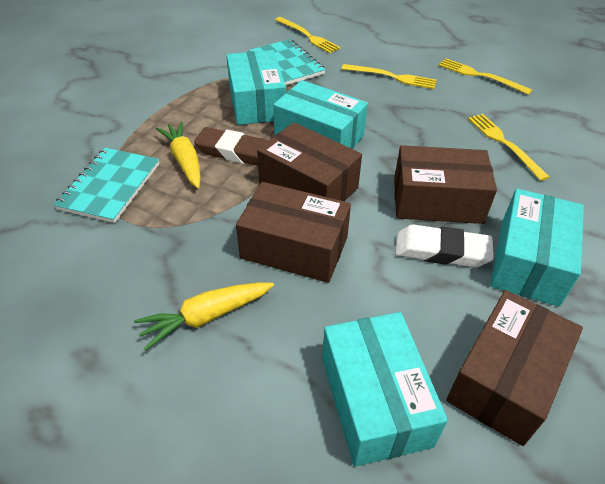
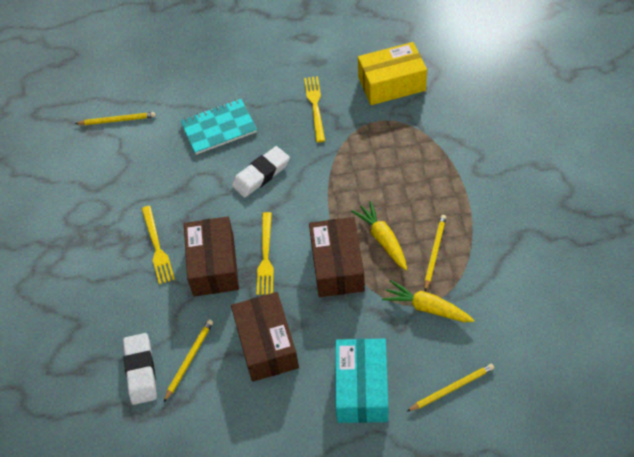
brown box: [236,182,351,283] [257,122,362,201] [394,145,497,224] [446,290,583,446] = 4 -> [184,217,239,297] [231,292,299,382] [309,217,365,297] = 3
brown eraser: [194,127,268,166] = 1 -> none = 0
turquoise box: [226,50,286,125] [273,80,368,149] [322,312,448,467] [490,189,584,307] = 4 -> [335,339,388,423] = 1
turquoise notebook: [54,148,159,223] [249,39,326,86] = 2 -> [180,99,257,155] = 1
white eraser: [395,224,494,268] = 1 -> [123,333,157,405] [232,146,290,198] = 2
yellow box: none = 0 -> [358,42,427,105] = 1
yellow fork: [275,17,341,53] [341,64,437,89] [438,58,532,95] [468,114,550,181] = 4 -> [142,206,175,284] [257,212,274,295] [304,76,325,142] = 3
yellow pencil: none = 0 -> [75,112,156,125] [164,319,213,402] [407,364,494,412] [424,215,446,291] = 4

